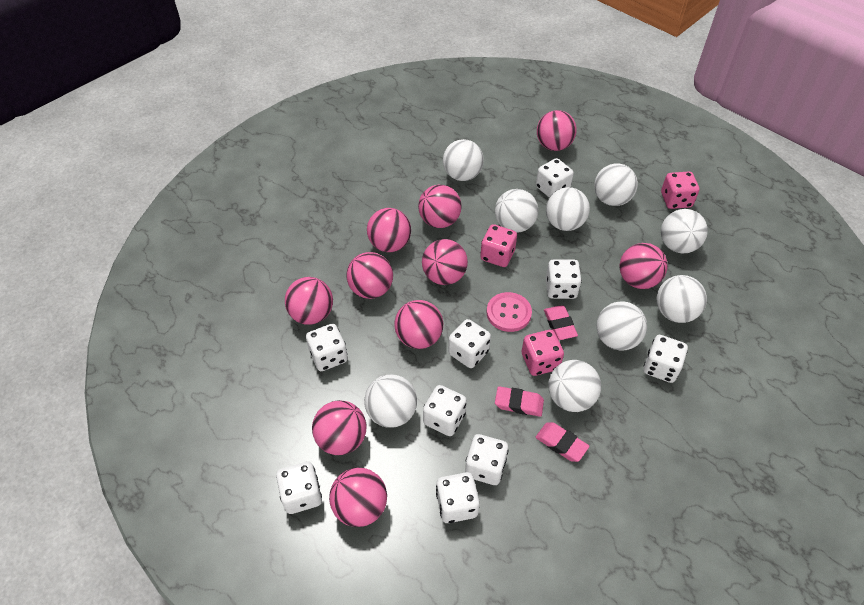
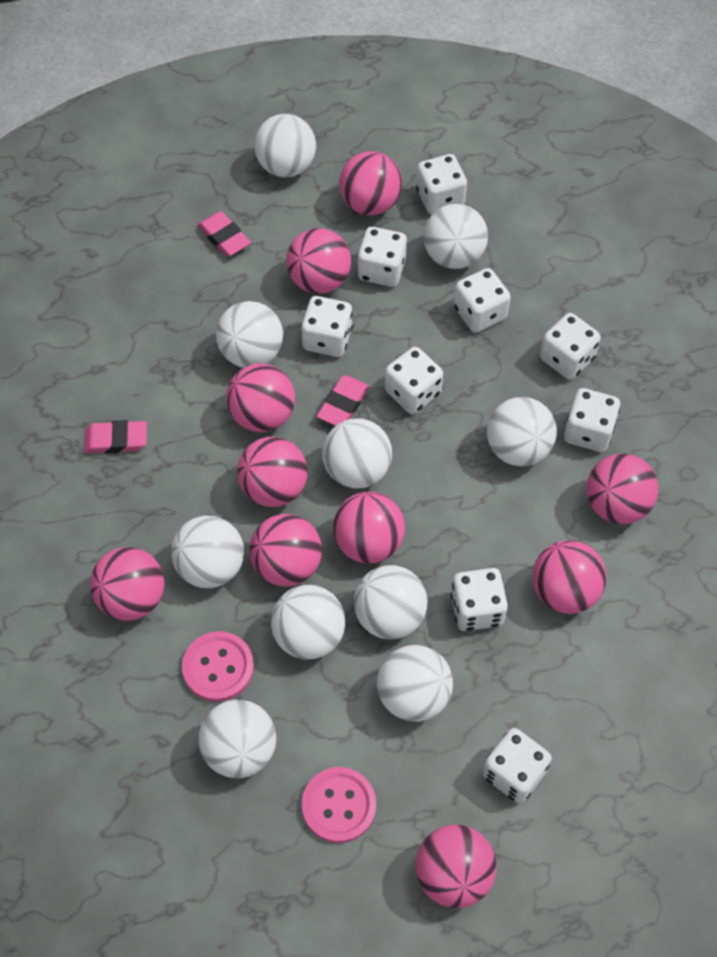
pink button: [487,292,532,332] = 1 -> [182,631,254,702] [302,767,376,843] = 2
pink dice: [480,224,517,267] [522,330,564,376] [661,171,699,209] = 3 -> none = 0
white ball: [364,374,417,428] [443,139,484,181] [495,189,538,233] [546,187,590,231] [548,360,601,412] [594,163,638,206] [596,301,647,351] [657,275,707,323] [661,209,708,254] = 9 -> [171,516,244,588] [199,700,276,778] [216,301,283,368] [254,114,316,177] [271,585,345,659] [322,418,392,488] [354,565,428,639] [377,645,453,722] [424,204,488,269] [487,397,557,466] = 10

